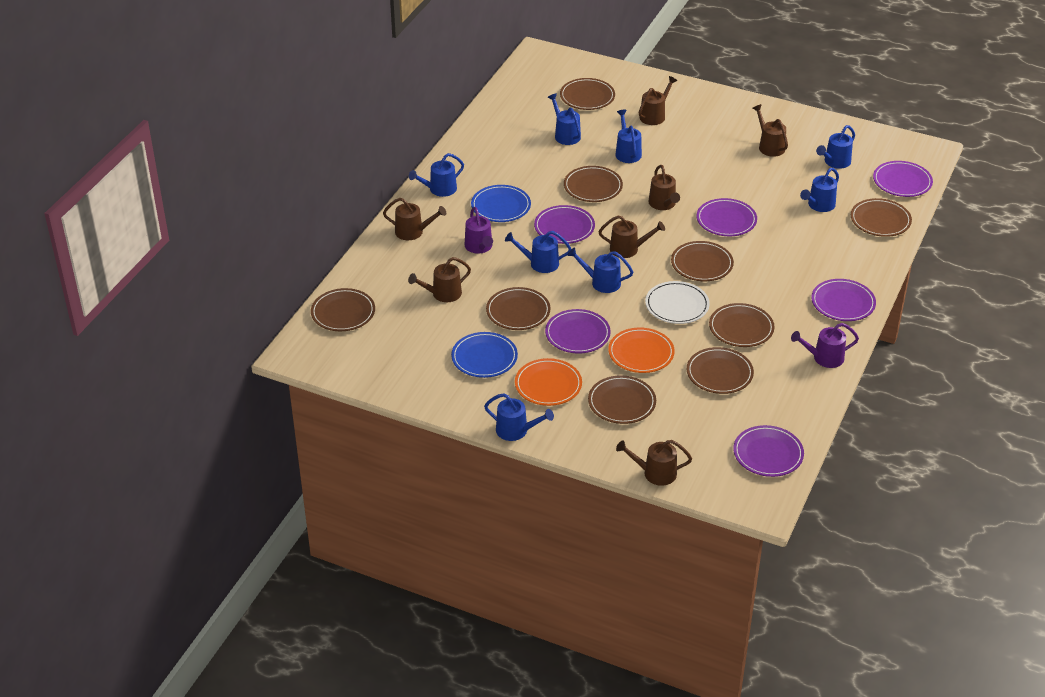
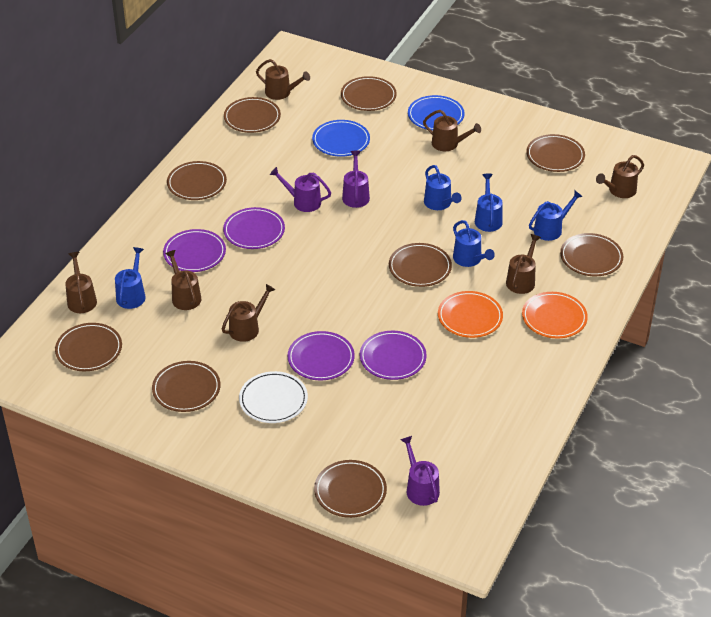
blue watering can: [409,153,464,197] [484,393,554,441] [505,231,572,273] [548,93,581,145] [567,247,633,293] [615,109,642,163] [800,168,839,212] [816,125,855,169] = 8 -> [115,247,146,309] [424,165,462,210] [453,220,495,267] [475,174,503,232] [529,190,583,241] = 5
purple plate: [534,205,595,244] [545,309,611,353] [697,198,757,236] [733,425,804,477] [811,279,876,321] [873,161,933,197] = 6 -> [163,229,226,272] [223,207,285,249] [288,331,355,380] [360,331,427,380] = 4
purple watering can: [465,207,493,254] [791,323,859,368] = 2 -> [270,167,331,212] [342,151,370,208] [400,436,440,506] = 3

